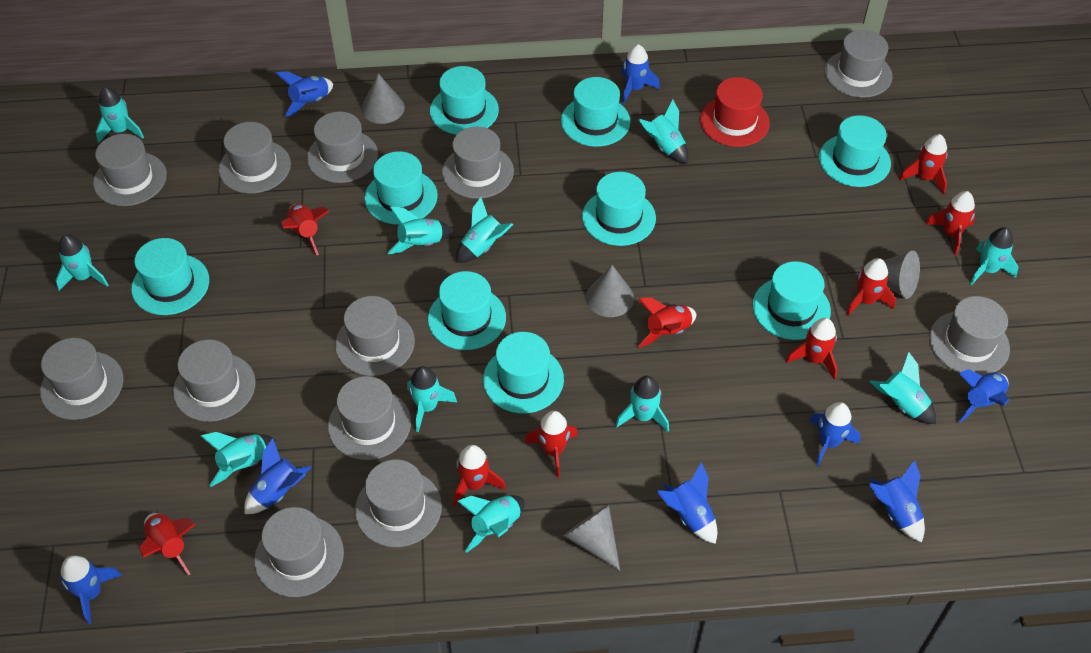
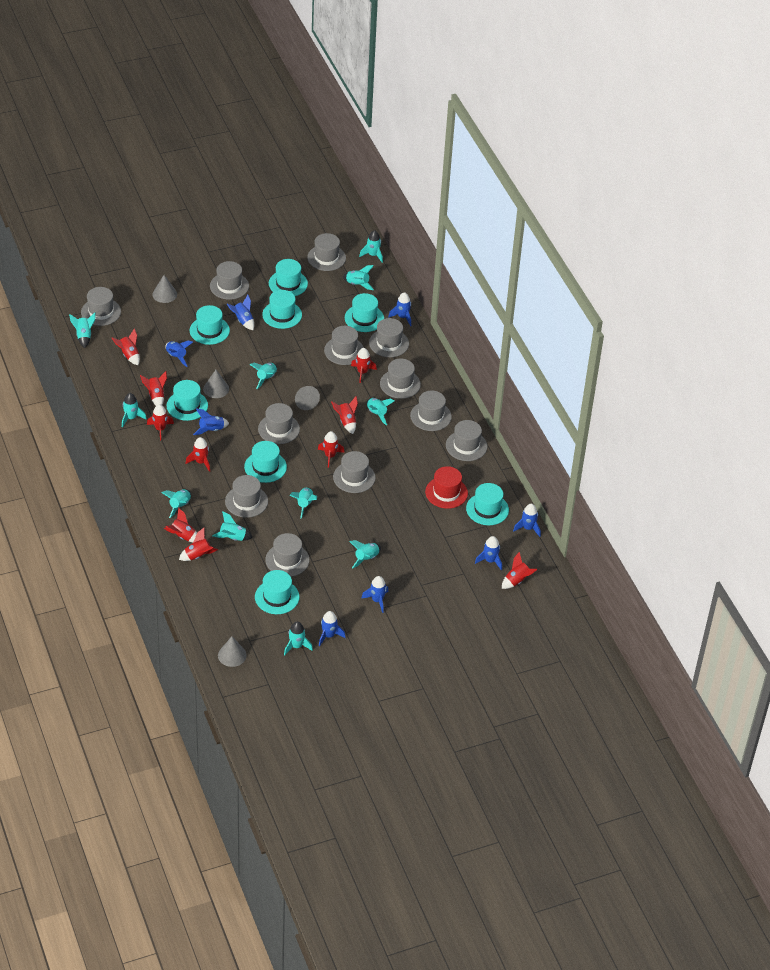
red rocket: [140,513,196,575] [281,204,330,255] [453,445,506,507] [525,411,578,478] [638,297,696,348] [786,318,837,380] [846,258,896,316] [899,134,947,195] [925,191,975,256] = 9 -> [112,328,140,365] [140,371,167,406] [147,404,174,441] [164,508,197,542] [179,527,218,561] [186,437,210,472] [318,431,345,468] [331,396,358,434] [351,348,377,383] [502,552,537,589] = 10
turquoise hat: [131,238,209,315] [365,151,438,225] [428,271,506,350] [430,66,499,135] [483,332,564,413] [561,77,630,147] [582,172,656,246] [752,261,831,340] [819,115,891,187] = 9 -> [166,380,208,421] [190,305,230,345] [244,441,287,483] [255,570,299,614] [262,290,302,329] [269,259,308,296] [345,293,384,332] [466,483,509,525] = 8

